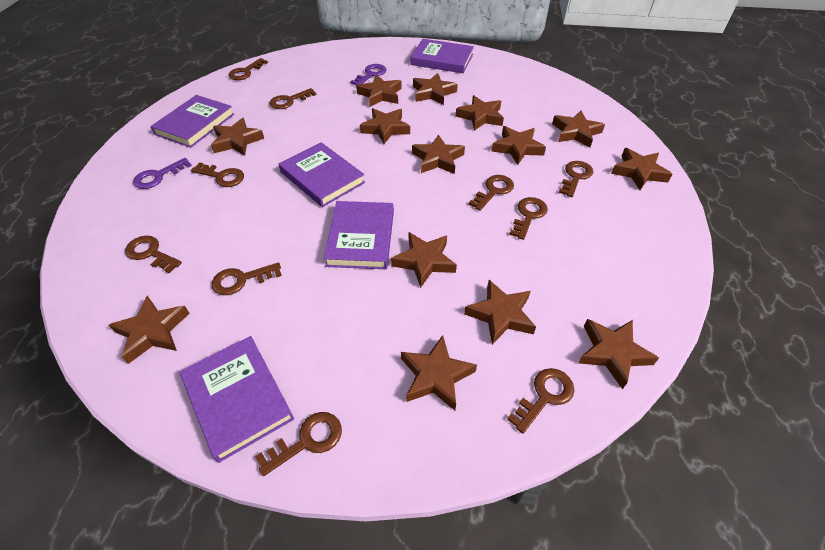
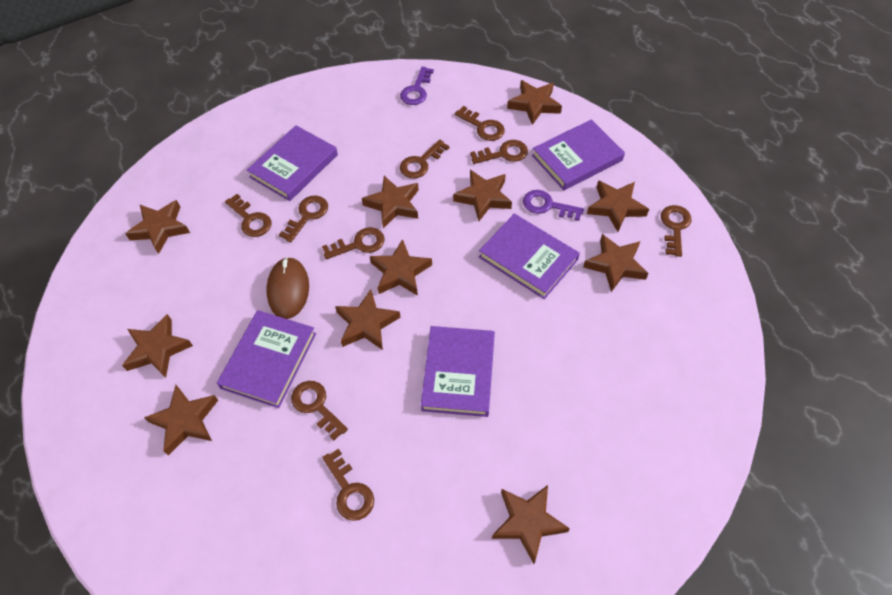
brown key: [125,236,182,273] [191,162,244,187] [212,262,282,295] [229,58,268,80] [255,412,342,476] [270,88,317,109] [469,175,514,211] [507,368,574,434] [509,197,548,240] [559,161,593,197] = 10 -> [225,194,271,237] [279,196,328,242] [291,381,348,441] [322,227,385,259] [322,449,374,521] [400,139,450,179] [455,106,505,141] [470,140,528,164] [661,205,692,257] = 9
brown mouse: none = 0 -> [266,257,309,319] = 1
brown star: [109,295,190,364] [211,118,264,156] [356,75,402,107] [360,108,410,144] [391,232,457,288] [401,335,477,410] [412,134,465,174] [413,73,458,105] [456,95,504,131] [464,280,536,345] [491,126,546,165] [552,111,605,148] [578,319,659,389] [611,148,672,190] = 14 -> [122,314,193,378] [125,200,190,254] [144,385,218,455] [335,289,401,350] [362,176,419,228] [370,239,432,296] [453,170,512,221] [492,485,570,564] [507,80,562,125] [583,234,649,292] [587,180,649,232] = 11

